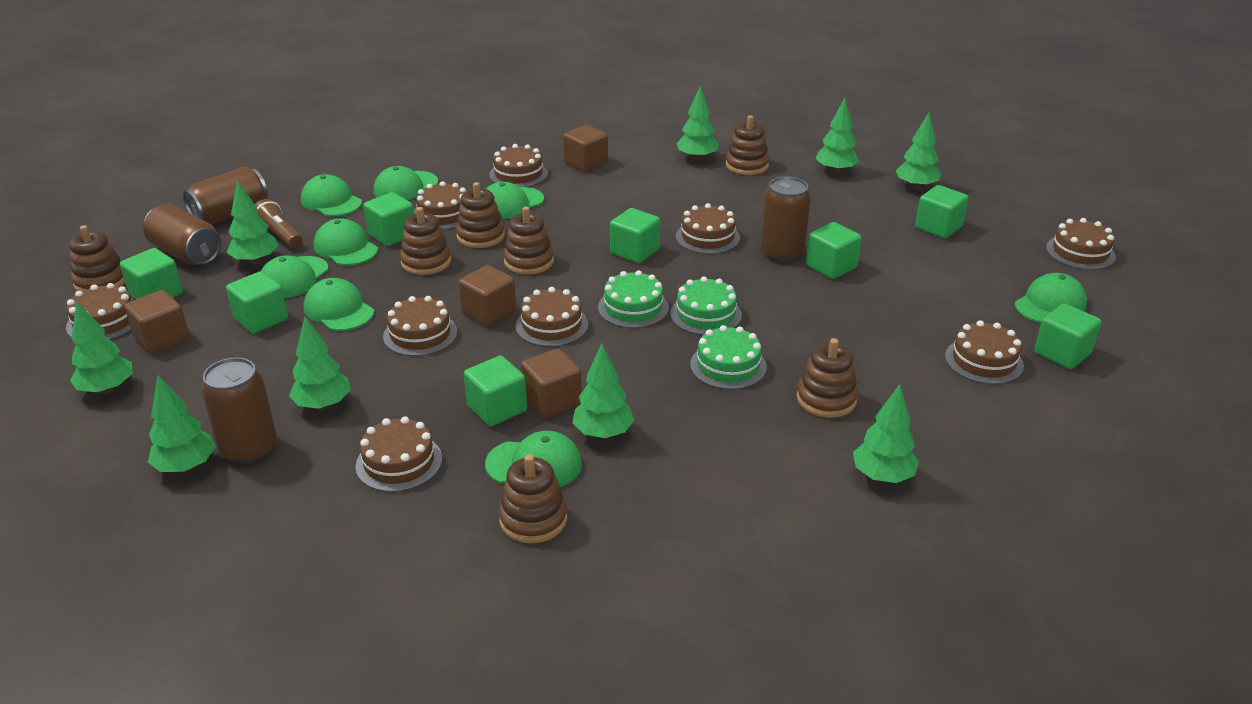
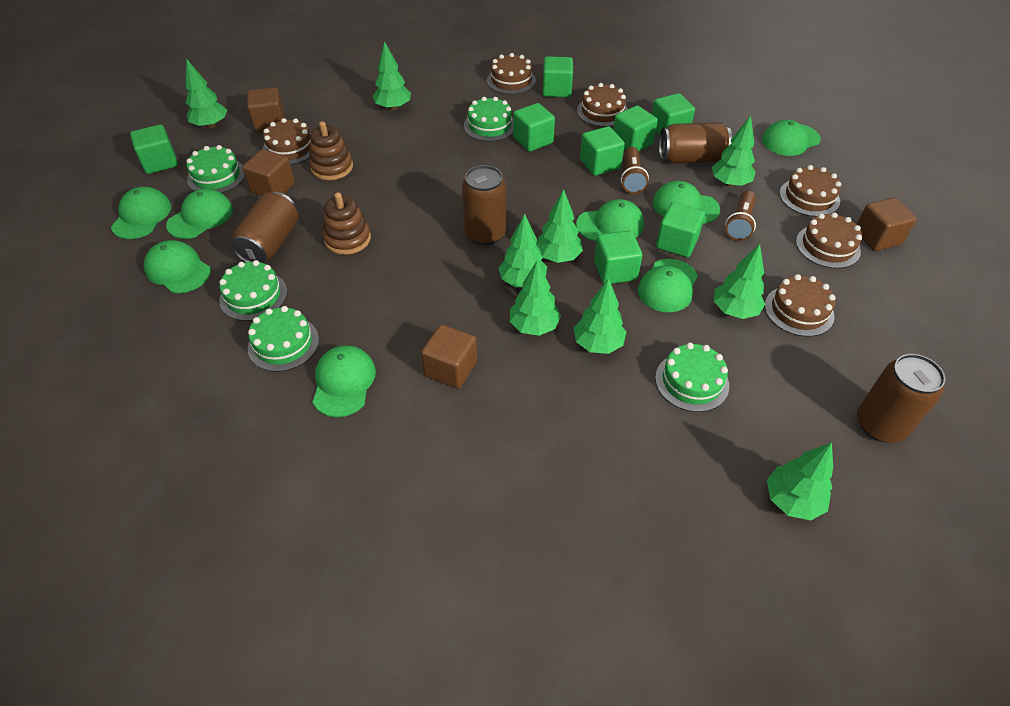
brown cake: [66,283,133,340] [356,416,442,492] [383,296,457,356] [414,181,466,230] [489,144,548,187] [516,287,588,347] [676,203,740,254] [945,320,1024,384] [1046,218,1116,270] = 9 -> [263,118,311,165] [487,53,536,95] [577,83,628,127] [765,274,836,337] [780,165,841,217] [796,212,862,269] = 6
brown flashlight: [255,199,303,248] = 1 -> [621,147,649,194] [725,191,756,241] = 2
brown stacking toy: [69,225,125,291] [400,207,451,275] [456,182,505,248] [498,454,567,543] [503,206,554,275] [725,115,769,175] [797,338,858,418] = 7 -> [309,121,353,180] [323,193,371,255] = 2
green cake: [598,270,669,328] [670,277,742,335] [690,325,767,390] = 3 -> [186,145,245,193] [219,260,287,321] [248,306,319,372] [464,97,513,142] [655,343,729,412] = 5

